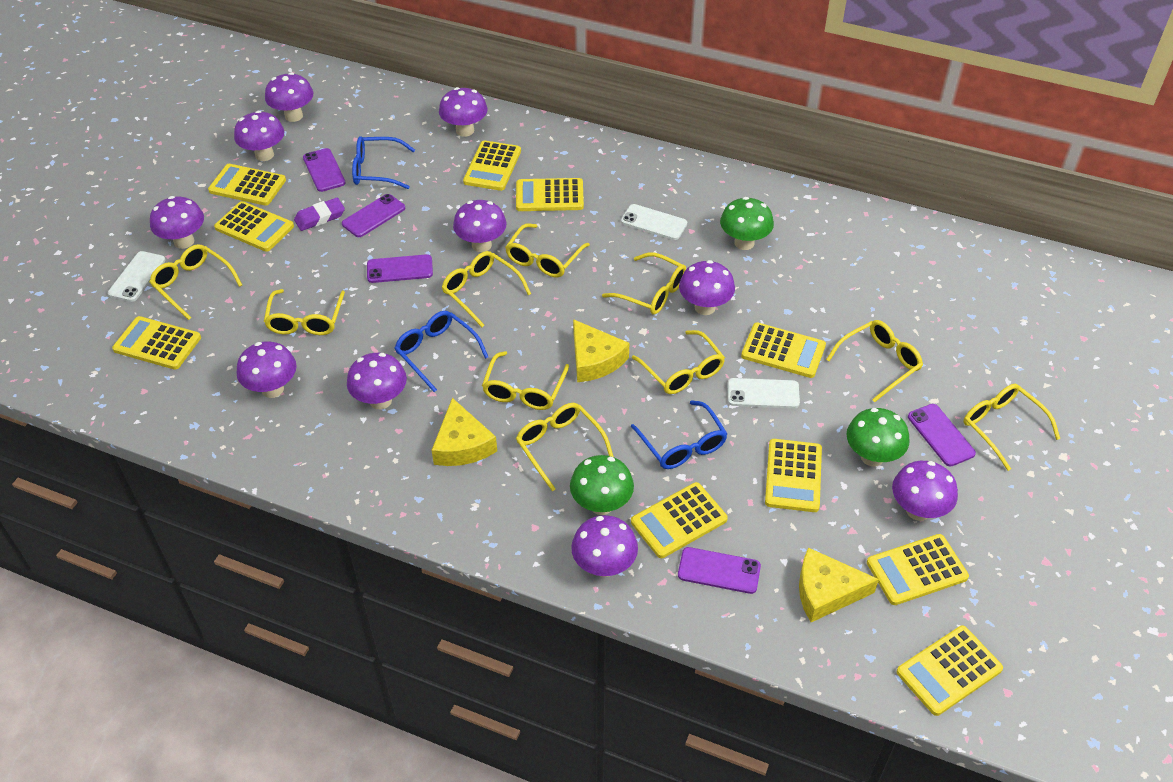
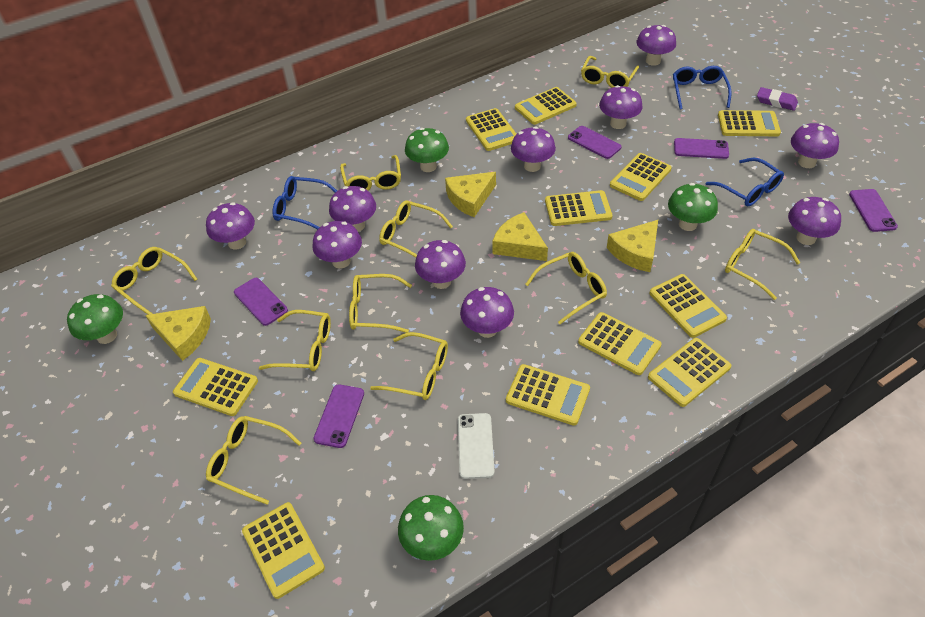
green mushroom: [570,455,634,515] [720,197,774,250] [847,408,910,467] = 3 -> [67,294,123,344] [398,495,464,561] [405,128,449,172] [668,183,718,231] = 4
white phone: [108,251,166,302] [621,204,687,240] [728,378,800,408] = 3 -> [458,413,495,479] = 1
yellow calculator: [112,316,201,370] [208,164,286,206] [214,201,294,252] [463,140,521,191] [516,178,584,211] [631,482,728,558] [741,322,826,378] [765,439,822,512] [867,534,969,605] [896,626,1003,716] = 10 -> [173,358,258,416] [242,502,325,599] [466,108,516,151] [506,364,590,426] [515,87,577,125] [545,190,613,226] [578,312,662,375] [610,153,672,201] [648,338,731,407] [650,274,727,338] [718,110,781,136] = 11
yellow cheese: [432,398,497,466] [573,319,629,382] [799,548,879,622] = 3 -> [145,306,211,361] [445,172,496,217] [492,212,548,261] [607,220,658,272] = 4

